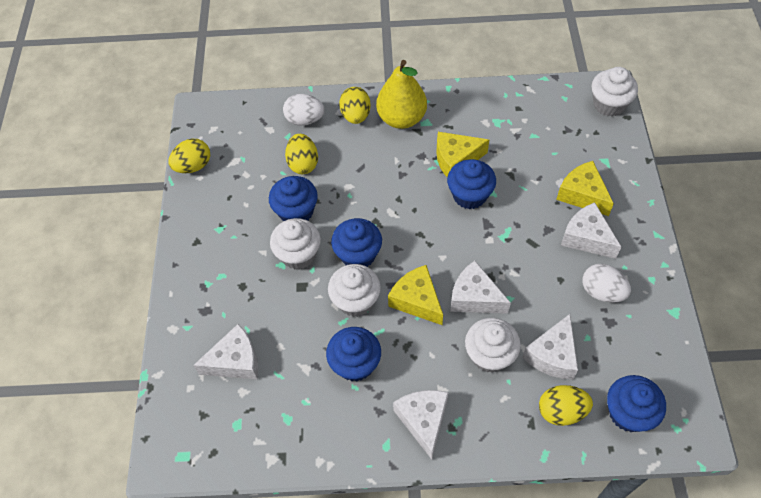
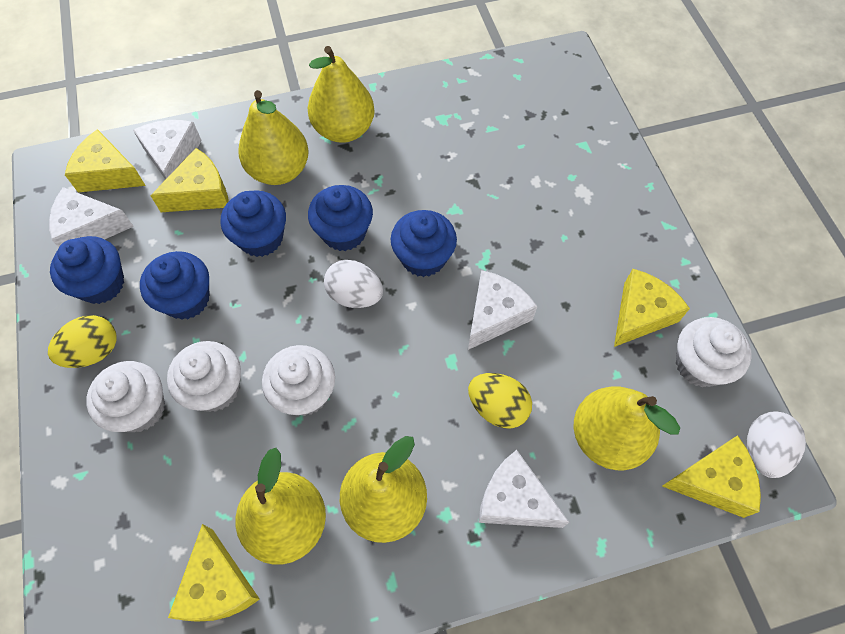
white cheese: [193,324,258,380] [393,390,449,459] [450,261,511,314] [522,314,578,379] [561,202,621,259] = 5 -> [49,187,134,247] [133,120,202,180] [468,270,538,350] [479,450,569,528] = 4
yellow cheese: [388,265,443,325] [436,132,489,177] [556,161,614,216] = 3 -> [65,129,146,192] [150,148,229,212] [168,524,260,622] [614,269,690,347] [662,435,761,518] = 5
yellow egg: [169,139,210,173] [285,134,318,174] [339,87,371,124] [539,385,593,426] = 4 -> [48,315,117,368] [468,373,532,429] = 2
yellow pear: [376,60,427,129] = 1 -> [235,448,326,565] [238,90,309,185] [308,46,375,143] [340,436,427,543] [574,386,680,470] = 5

